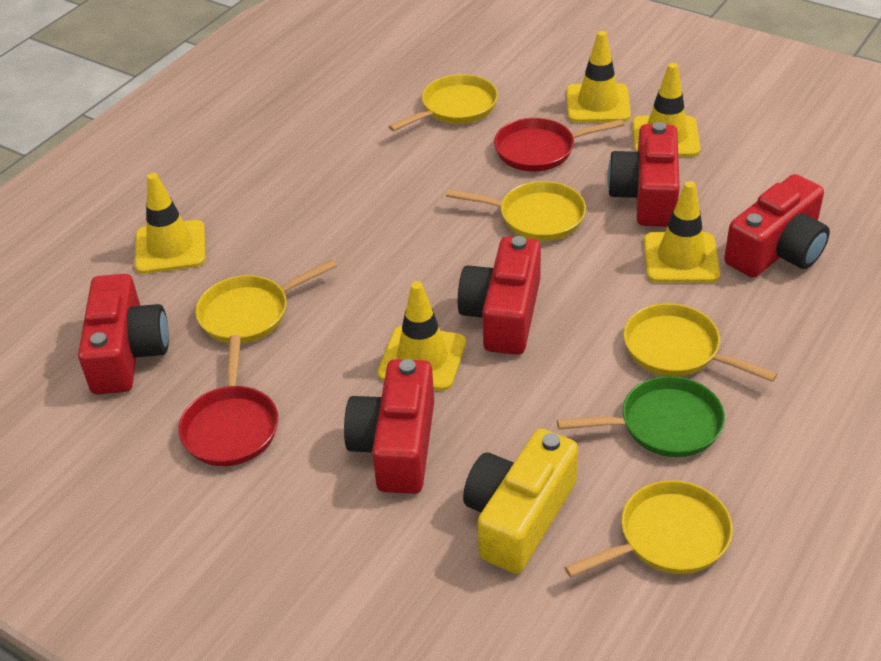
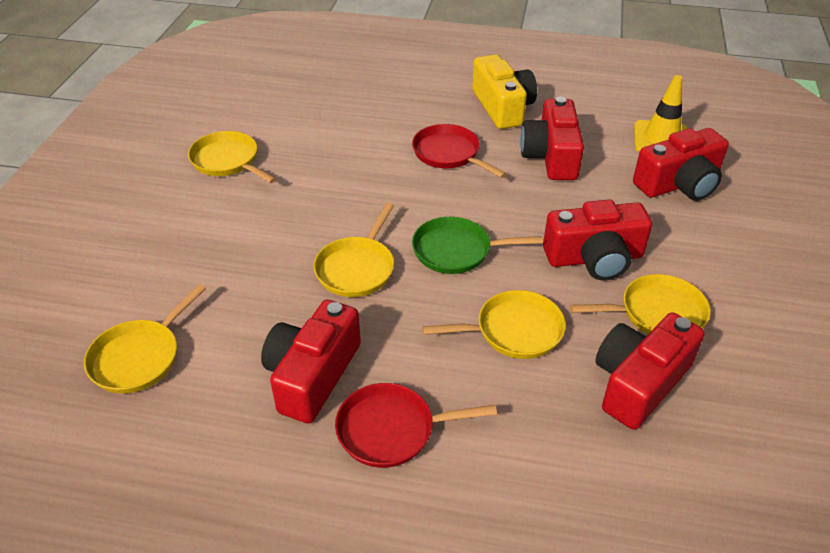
yellow traffic cone: [135,173,206,274] [378,281,466,391] [567,31,631,123] [632,63,700,157] [644,181,720,283] = 5 -> [634,75,688,152] = 1

